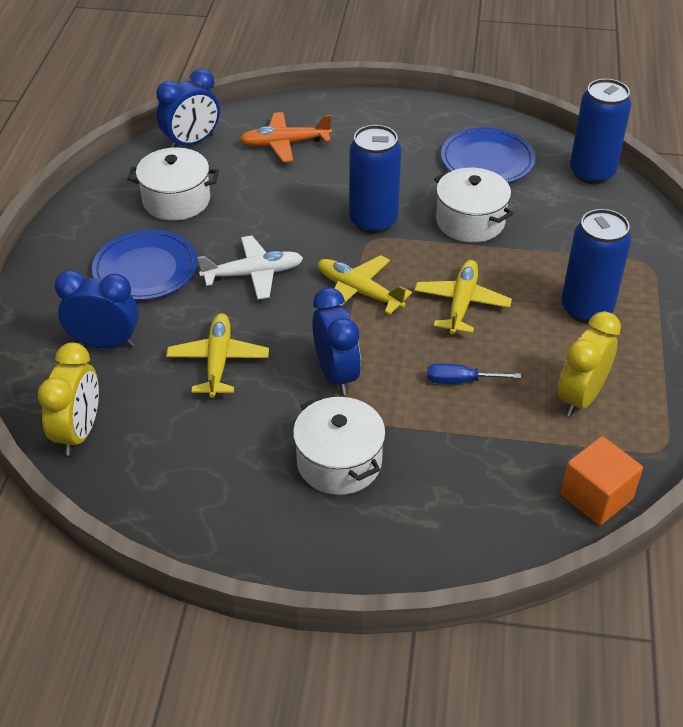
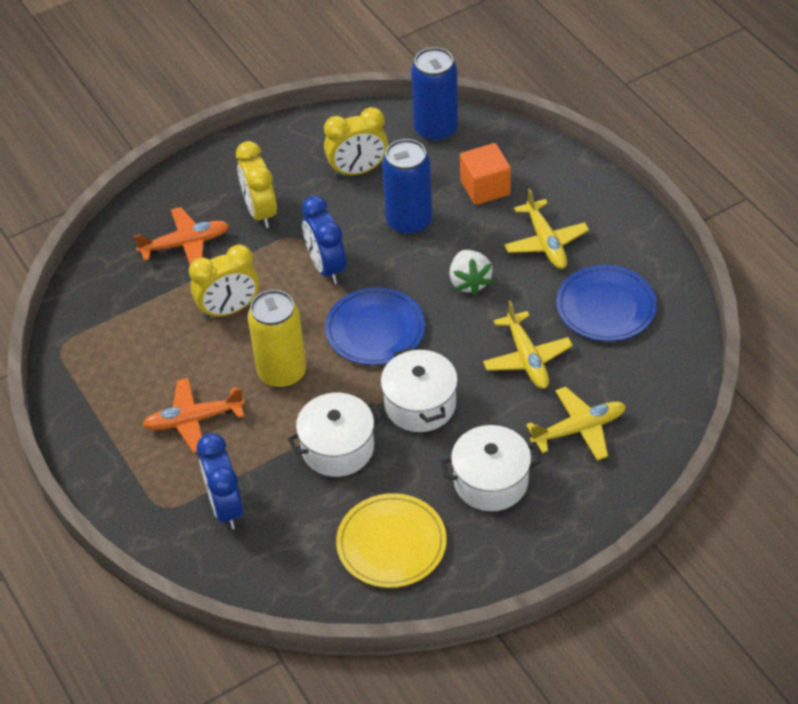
blue can: [349,125,401,234] [561,209,631,323] [570,79,631,184] = 3 -> [382,139,432,235] [411,47,458,142] = 2
blue clock: [54,270,139,349] [156,69,220,148] [312,287,361,395] = 3 -> [197,433,243,529] [301,196,346,284] = 2
blue screwdriver: [427,363,521,384] = 1 -> none = 0
orange plane: [240,112,332,162] = 1 -> [134,207,229,264] [142,378,245,453] = 2
white plane: [198,236,303,299] = 1 -> none = 0
white strawberry: none = 0 -> [449,250,493,295] = 1
yellow can: none = 0 -> [248,290,306,388] = 1
yellow clock: [38,342,99,456] [558,311,621,417] = 2 -> [189,244,259,319] [236,141,277,228] [324,107,388,177] = 3
yellow plate: none = 0 -> [336,493,447,588] = 1

